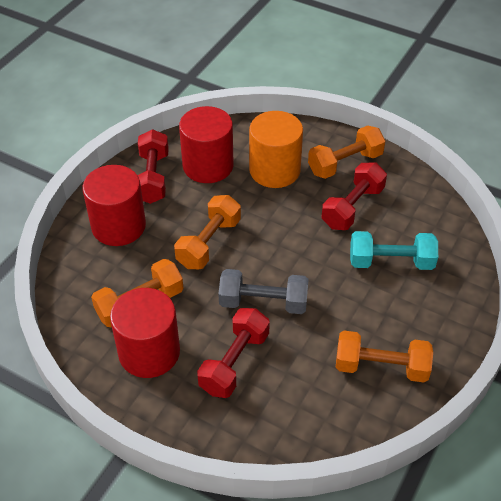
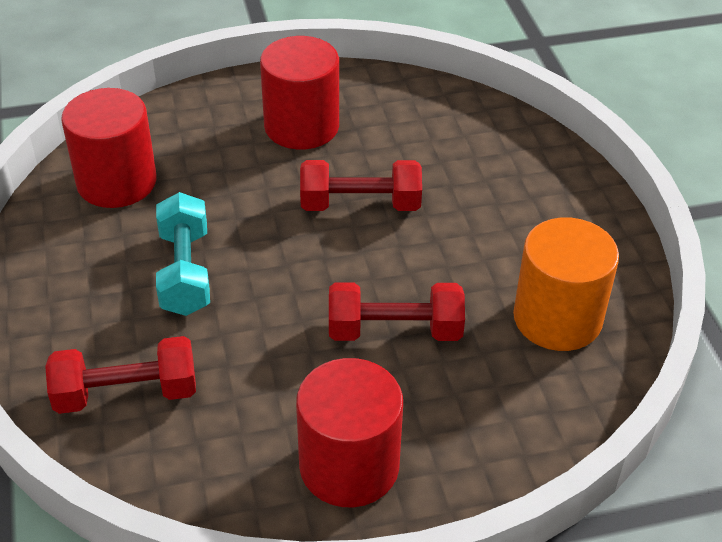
grey dumbbell: [219,269,309,314] = 1 -> none = 0
orange dumbbell: [91,259,183,328] [174,195,241,269] [308,125,385,179] [336,331,433,382] = 4 -> none = 0

